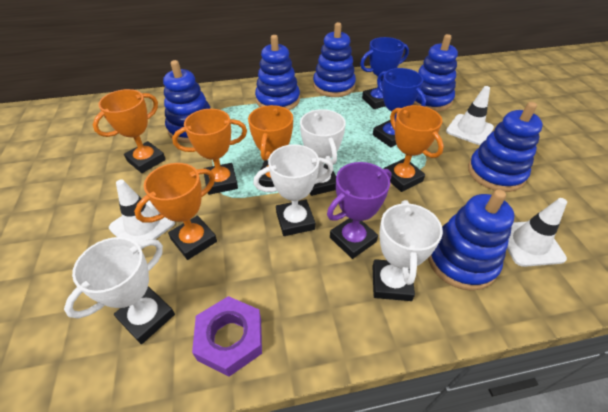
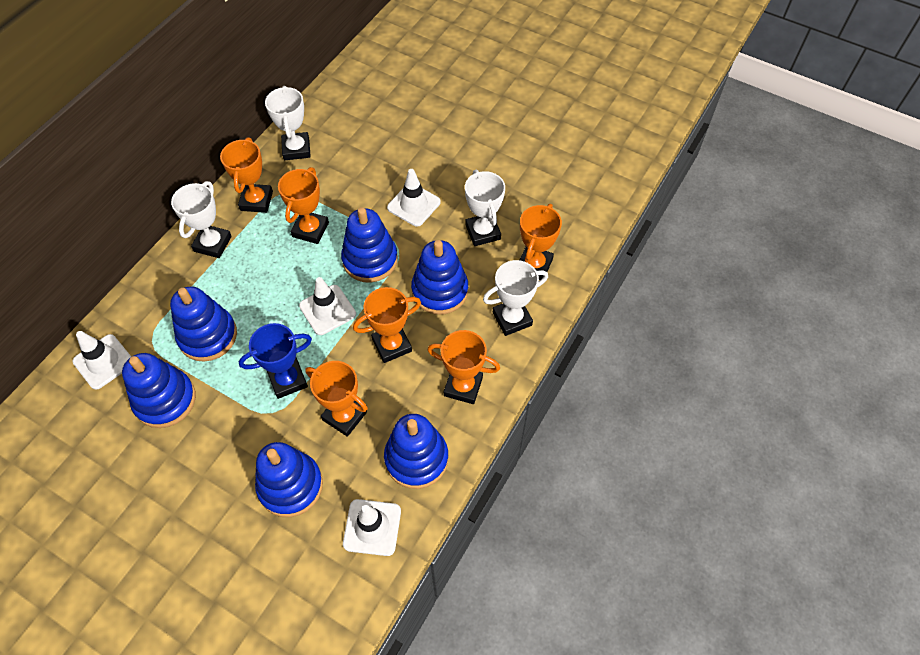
blue trophy: [360,37,409,109] [373,68,426,148] = 2 -> [239,323,312,399] = 1
orange trophy: [93,89,166,173] [134,163,217,260] [172,109,247,195] [248,105,293,187] [384,105,444,192] = 5 -> [220,137,273,213] [278,167,329,244] [305,361,368,437] [353,287,421,363] [427,330,500,404] [520,204,562,280] = 6
purple nut: [192,296,262,377] = 1 -> none = 0
purple trophy: [327,162,391,259] = 1 -> none = 0
white traffic cone: [109,179,175,250] [446,86,494,145] [507,198,567,267] = 3 -> [73,331,131,390] [299,277,356,335] [343,499,401,556] [387,169,441,227] = 4

